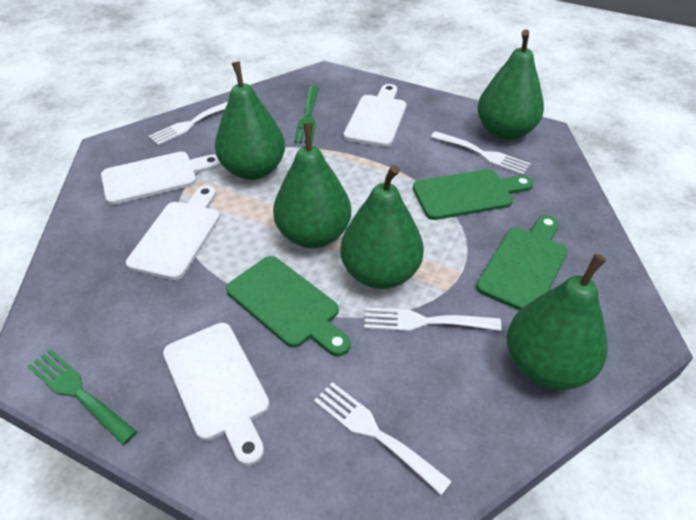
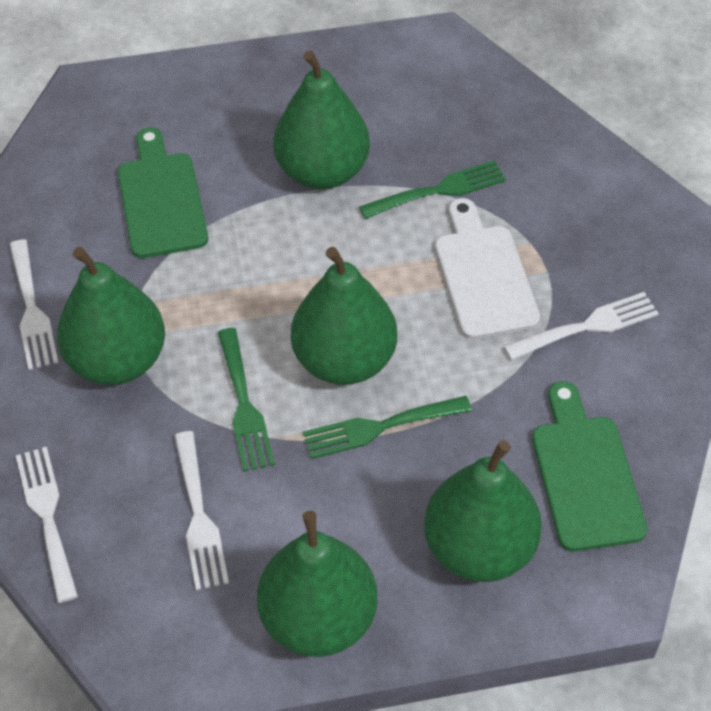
green cutting board: [226,256,351,356] [413,169,533,220] [476,215,568,311] = 3 -> [118,128,208,258] [532,381,647,552] = 2
green fork: [27,349,137,445] [294,86,319,143] = 2 -> [218,328,275,472] [303,396,472,459] [359,160,506,219] = 3
white cutting board: [101,152,222,205] [126,185,220,280] [163,323,270,466] [344,84,406,147] = 4 -> [435,198,540,340] = 1

